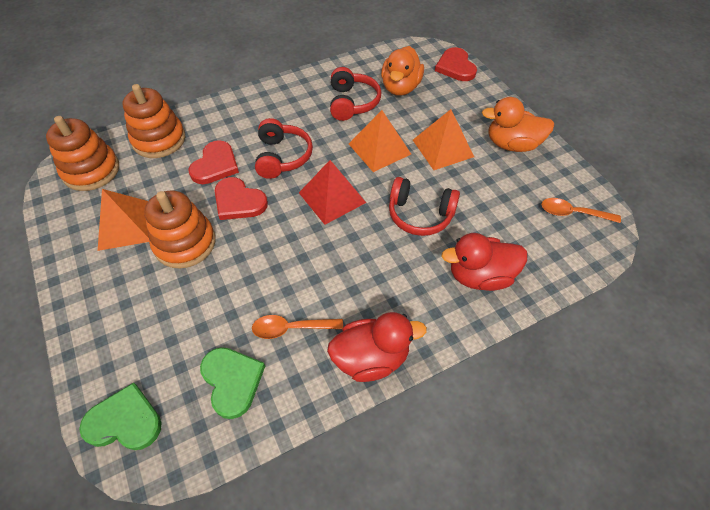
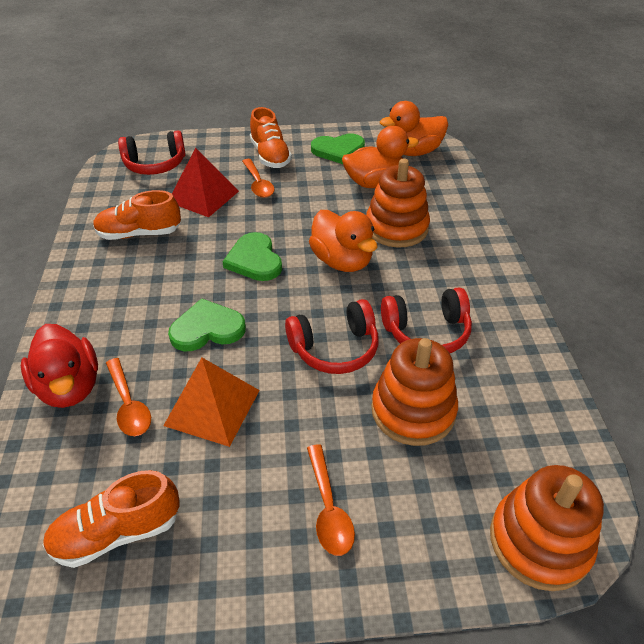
green heart: [79,383,162,450] [200,347,265,419] = 2 -> [168,298,246,351] [222,232,282,281] [311,133,365,164] = 3
orange duck: [381,46,424,96] [482,97,554,152] = 2 -> [309,210,377,272] [342,126,419,188] [380,101,448,156] = 3
orange pyramid: [98,189,149,251] [349,110,411,172] [413,109,474,170] = 3 -> [163,358,260,447] = 1
orange shoe: none = 0 -> [43,470,179,568] [93,190,181,240] [250,107,292,168] = 3
orange spoon: [252,315,343,339] [541,198,621,223] = 2 -> [106,358,151,436] [242,159,275,198] [307,444,355,556] = 3
red duck: [327,312,427,382] [441,233,527,291] = 2 -> [21,324,98,408] = 1
red heart: [188,140,239,184] [215,177,268,220] [435,47,477,81] = 3 -> none = 0

